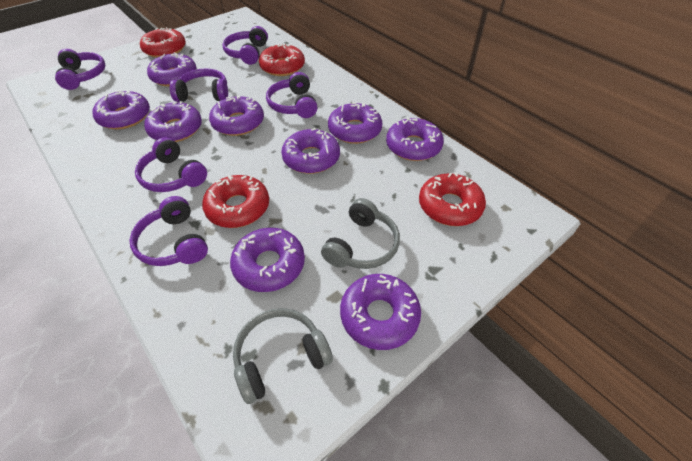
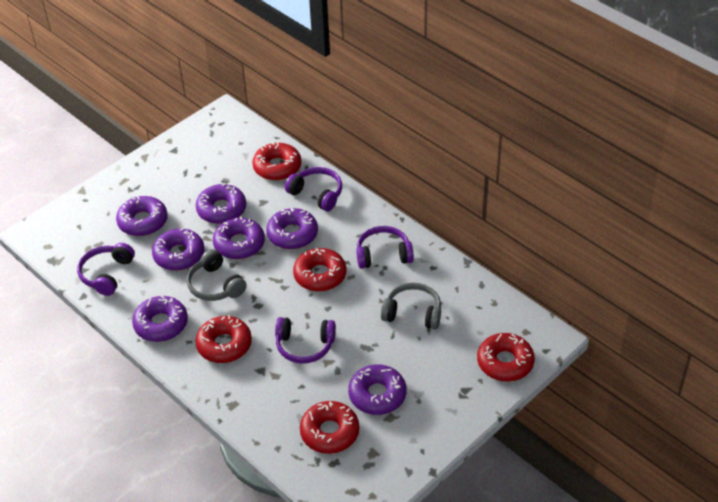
purple donut: [92,90,150,129] [144,101,202,142] [147,52,197,87] [209,95,264,136] [230,228,305,292] [281,128,340,174] [328,102,382,144] [340,274,421,350] [386,118,444,161] = 9 -> [116,196,168,236] [132,296,188,342] [152,228,205,271] [196,184,246,224] [213,217,265,259] [266,208,318,249] [348,364,406,415] = 7
purple headphones: [55,49,105,90] [130,196,208,266] [135,137,207,192] [170,68,228,102] [222,26,268,65] [266,72,317,118] = 6 -> [77,243,135,296] [275,317,336,364] [285,167,342,211] [356,226,414,269] = 4
red donut: [140,27,186,58] [202,175,269,228] [259,43,305,76] [419,172,486,226] = 4 -> [195,315,252,363] [252,143,301,181] [293,248,346,291] [300,401,359,454] [477,333,535,382] = 5

